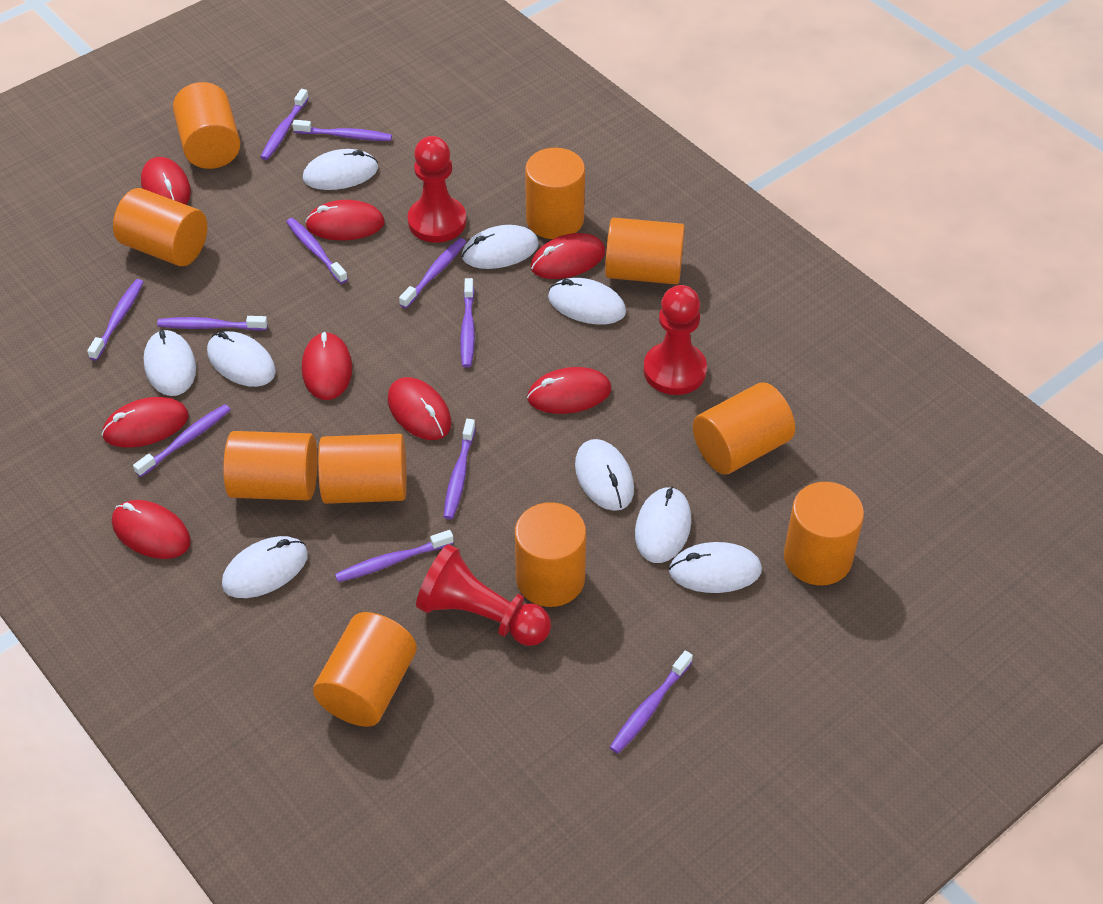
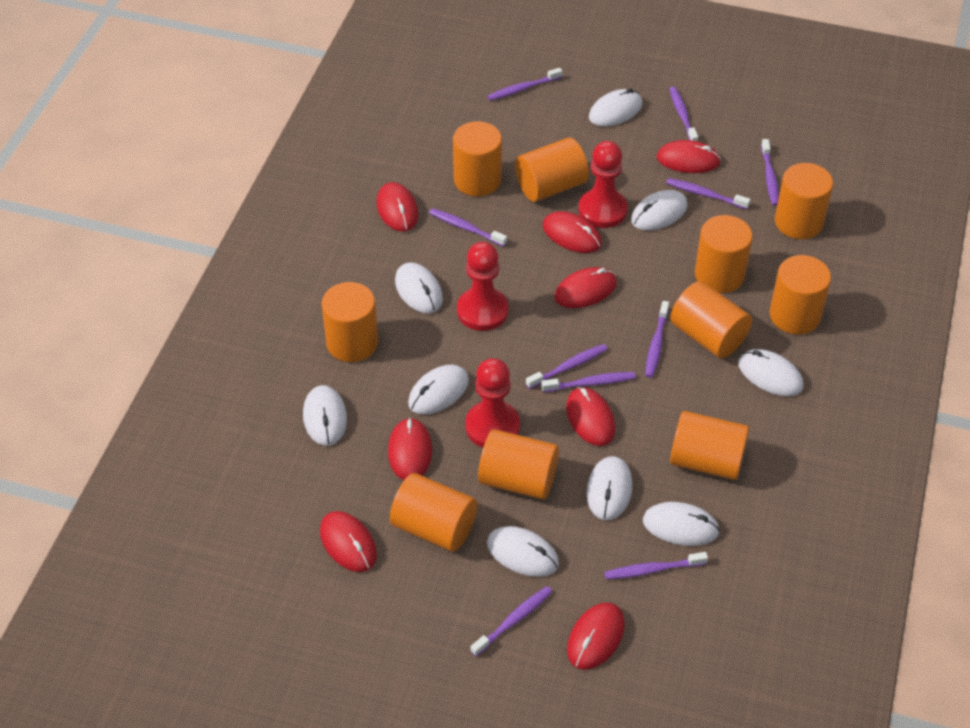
purple toothbrush: [87,279,144,361] [133,404,231,477] [157,316,268,331] [260,89,309,160] [286,218,348,284] [292,120,392,141] [335,530,454,582] [399,238,466,308] [443,419,476,519] [460,278,475,368] [609,650,693,754] = 11 -> [429,208,507,247] [471,586,552,657] [487,68,563,101] [526,344,608,389] [541,372,636,392] [604,552,708,579] [645,301,669,378] [666,178,750,209] [669,87,698,141] [761,139,779,206] = 10

